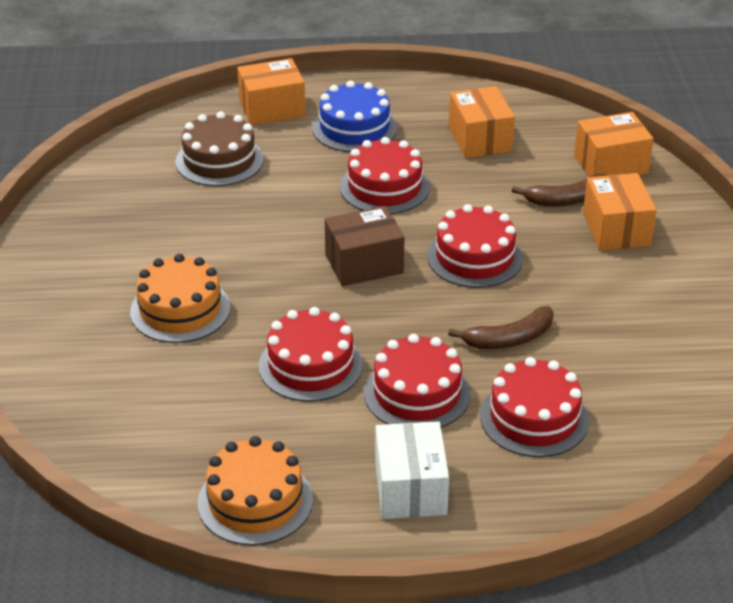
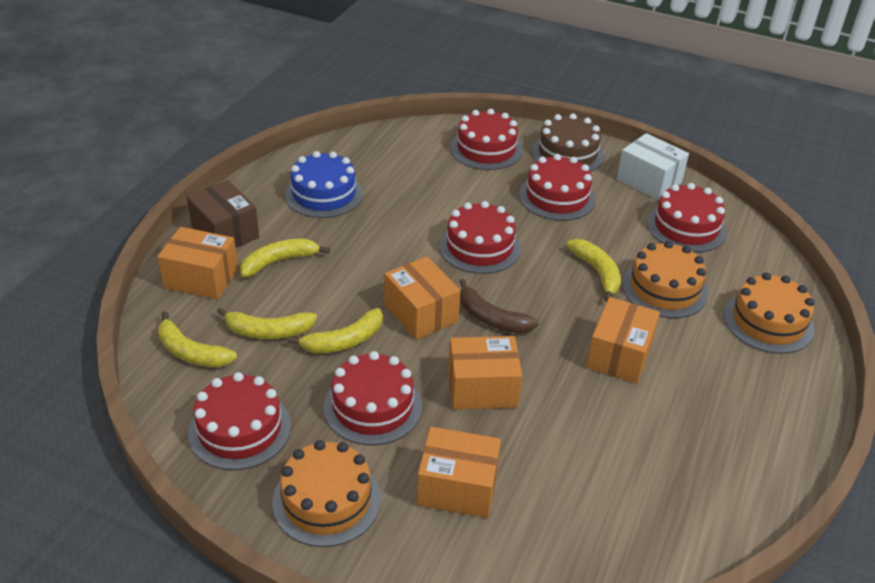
brown banana: [448,306,554,349] [512,174,606,206] = 2 -> [459,279,539,333] = 1
orange box: [237,58,306,125] [449,86,515,158] [574,112,654,177] [583,173,657,251] = 4 -> [158,227,238,300] [384,256,461,340] [417,427,501,518] [448,336,522,409] [586,297,660,383] = 5
orange cake: [130,254,231,343] [198,436,313,546] = 2 -> [272,440,381,547] [622,241,708,318] [724,272,815,354] = 3
red cake: [259,307,363,402] [340,137,430,214] [364,334,471,428] [427,204,523,288] [480,357,589,457] = 5 -> [188,372,291,470] [323,351,422,445] [439,201,521,274] [450,109,523,170] [519,154,596,221] [647,183,727,253] = 6
yellow banana: none = 0 -> [158,311,237,367] [217,307,317,339] [240,239,330,277] [288,308,383,353] [567,239,621,302] = 5

